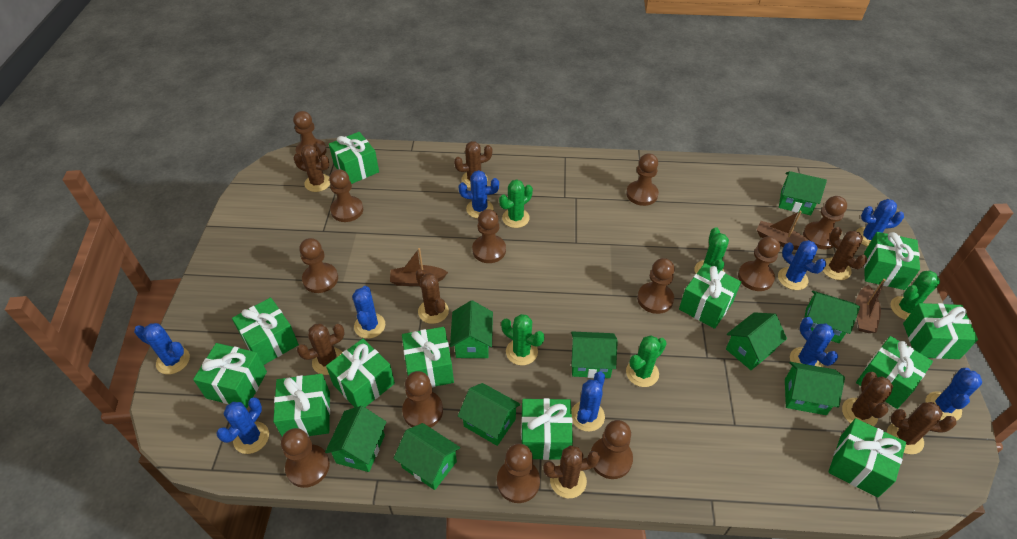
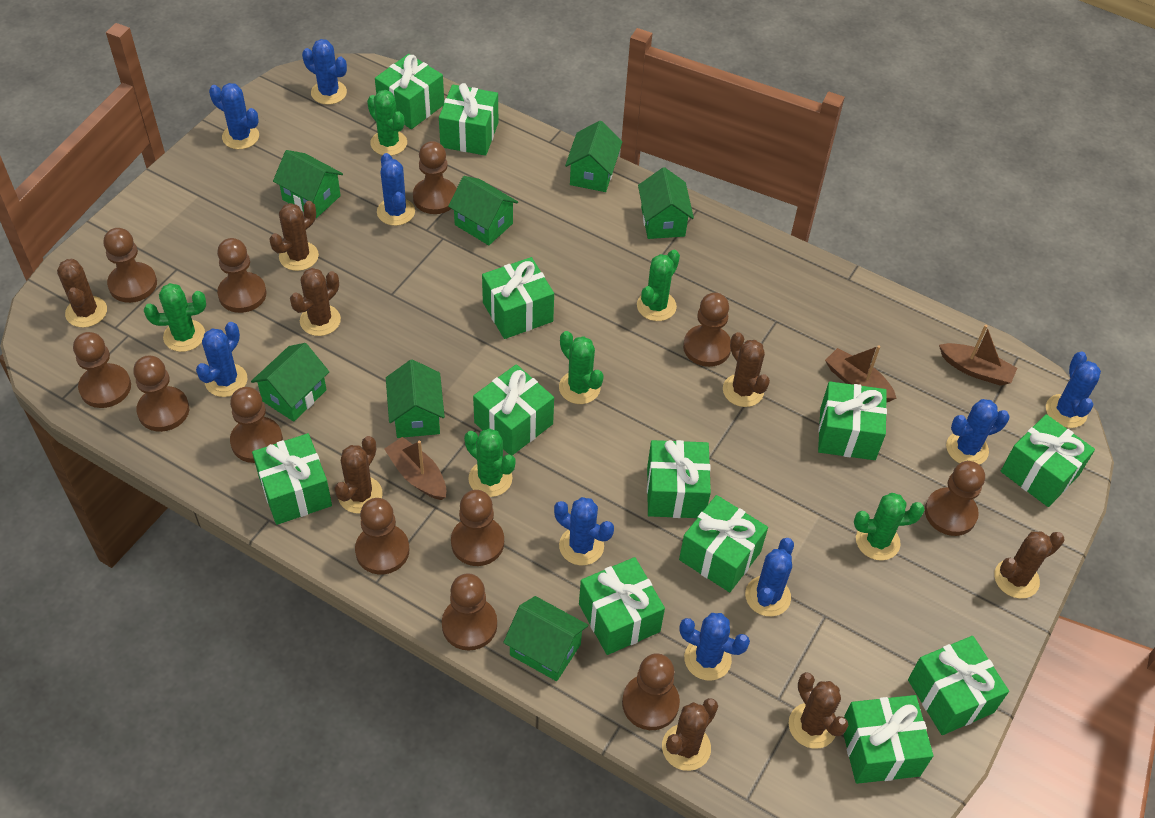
green cactus: [499,180,533,228] [501,314,544,365] [626,335,667,387] [695,227,729,274] [890,271,940,320] = 5 -> [144,283,206,352] [367,90,407,156] [464,428,516,497] [559,331,604,404] [637,250,680,321] [854,493,925,560] = 6
green house: [325,406,386,472] [393,423,460,490] [450,300,493,358] [458,383,521,446] [571,331,618,378] [726,312,787,370] [779,171,827,215] [785,362,845,415] [804,291,860,343] = 9 -> [251,343,329,422] [273,150,343,218] [386,360,445,438] [448,176,518,245] [503,596,588,681] [565,121,622,192] [638,167,694,239] = 7

